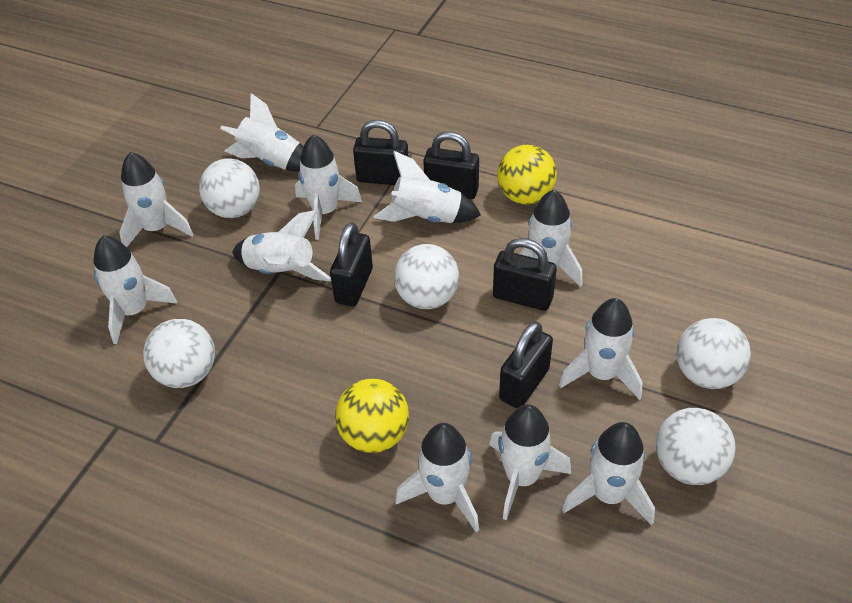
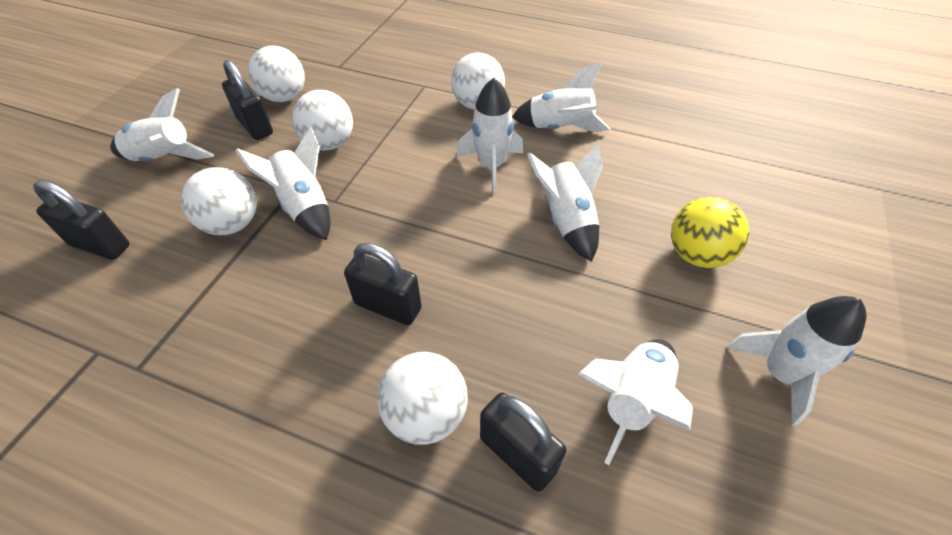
black padlock: [330,222,373,306] [353,120,408,185] [423,132,479,199] [493,238,557,311] [499,321,553,408] = 5 -> [33,180,130,260] [222,60,273,140] [344,243,422,325] [480,393,566,492] = 4
white rocket: [94,235,177,344] [119,152,194,247] [220,93,303,172] [232,210,331,282] [295,134,362,240] [374,151,481,223] [395,423,479,532] [489,405,571,520] [519,190,582,287] [559,298,643,400] [562,422,655,526] = 11 -> [110,88,214,162] [235,127,330,240] [456,78,523,194] [512,62,610,131] [527,143,603,262] [578,339,693,465] [727,296,867,426] = 7
yellow ball: [335,379,409,453] [497,145,557,204] = 2 -> [671,197,749,268] = 1

